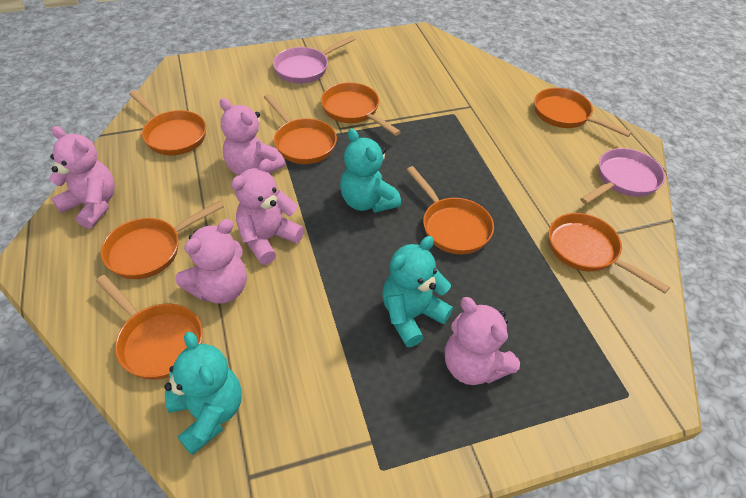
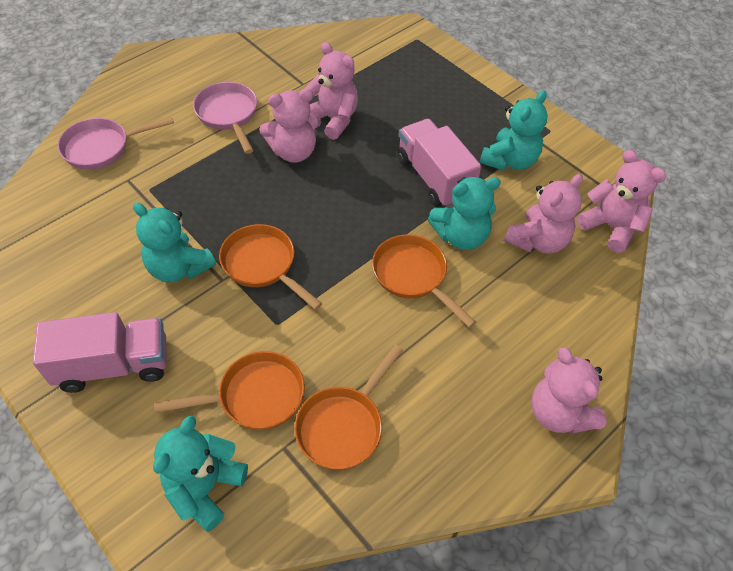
orange pan: [96,275,203,380] [101,200,224,279] [129,90,206,155] [264,94,337,164] [321,82,401,136] [407,166,494,255] [534,88,632,137] [549,213,670,294] = 8 -> [154,351,305,430] [219,224,323,310] [294,345,403,470] [372,234,476,328] = 4
pink truck: none = 0 -> [32,312,167,393] [397,119,482,208] = 2
turquoise teddy bear: [164,331,242,455] [340,128,401,213] [382,236,453,347] = 3 -> [133,202,216,282] [153,415,248,532] [428,177,501,250] [480,90,548,171] = 4

